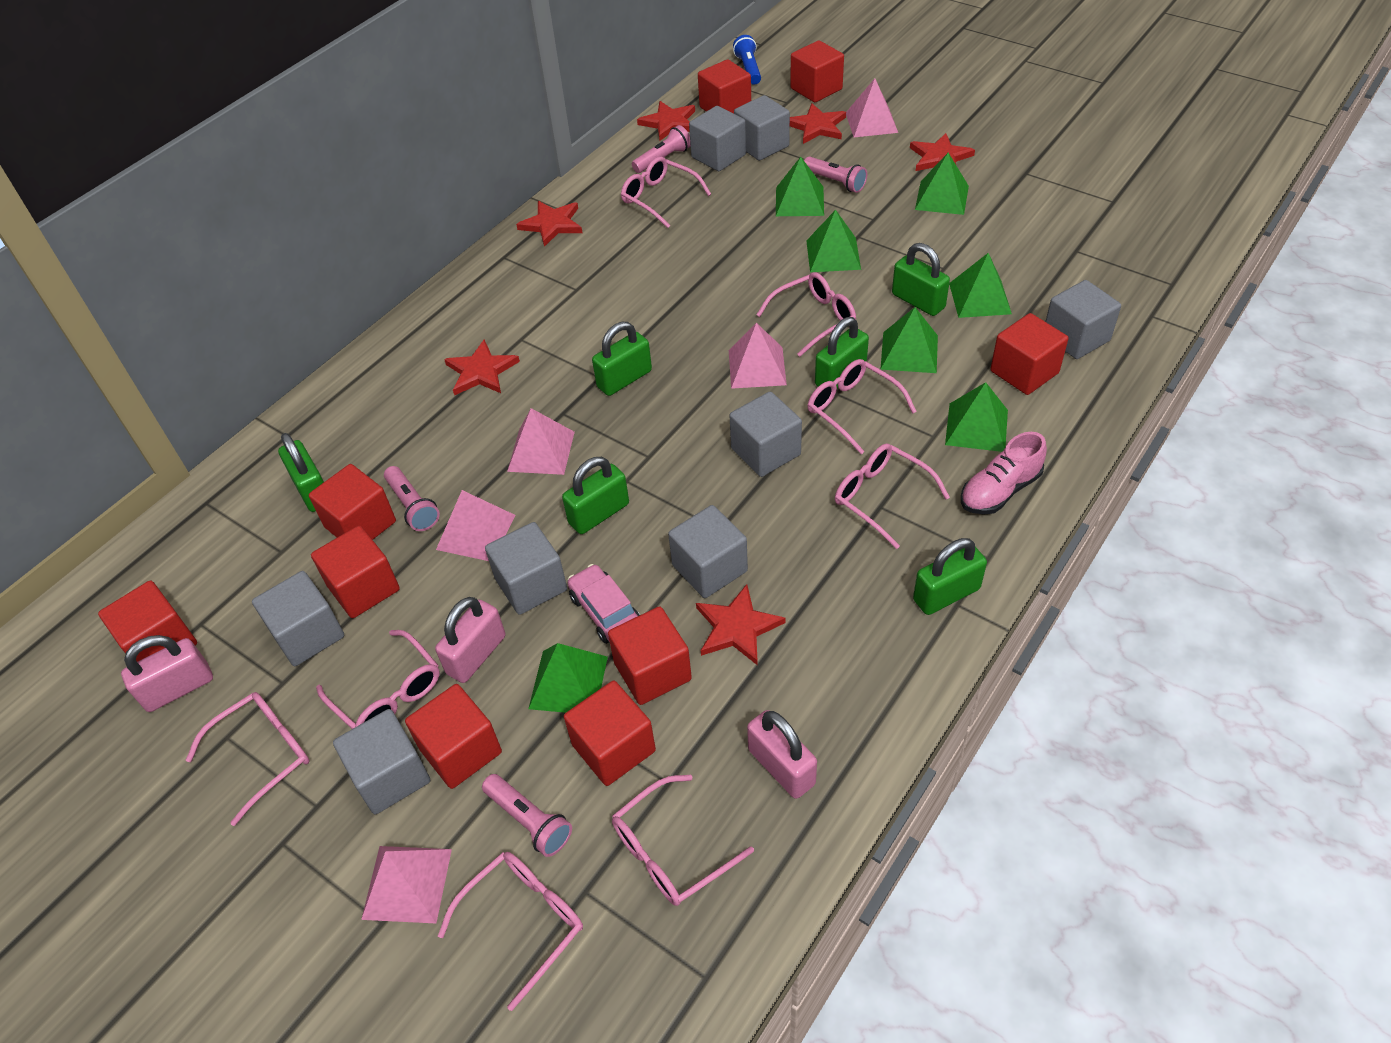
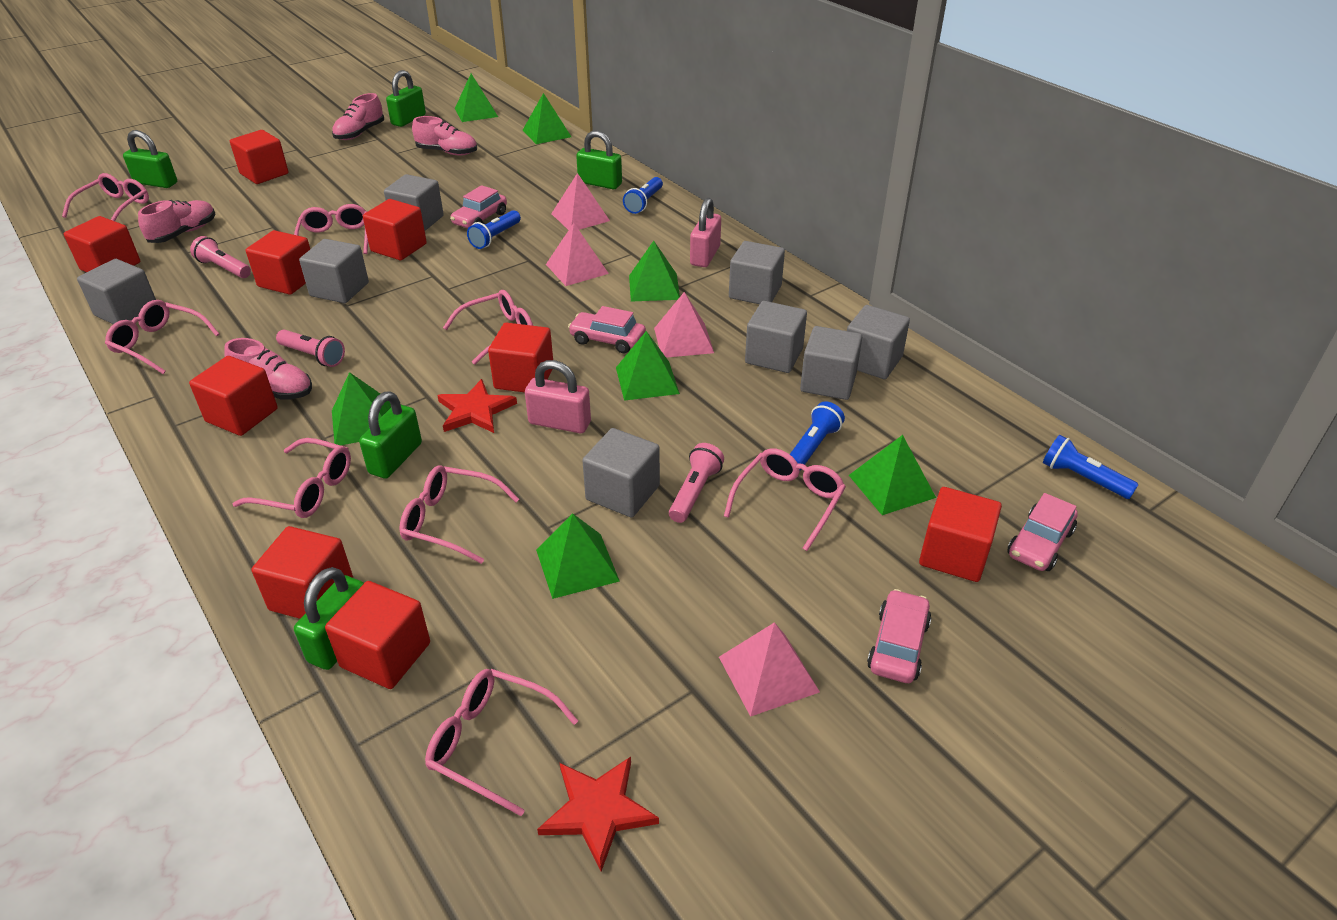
blue flashlight: [733,35,761,85] = 1 -> [467,210,521,249] [623,177,663,214] [790,401,845,471] [1043,435,1139,499] = 4
green padlock: [278,433,324,512] [562,457,629,534] [592,322,652,396] [815,317,869,389] [892,243,950,316] [913,538,987,615] = 6 -> [123,130,177,188] [294,567,364,670] [359,391,422,479] [386,70,426,127] [576,130,622,189] = 5
pink car: [568,564,640,644] = 1 -> [450,185,507,228] [568,306,646,353] [867,589,931,683] [1007,493,1078,571] = 4
pink flashlight: [384,466,440,531] [482,774,572,857] [632,125,691,173] [804,156,867,193] = 4 -> [190,236,251,278] [276,330,345,367] [669,443,724,523] = 3
pink padlock: [121,635,213,712] [435,597,505,683] [747,710,817,799] = 3 -> [525,360,591,433] [690,198,721,267] = 2
pink pyramid: [361,846,452,923] [436,490,515,561] [507,408,575,475] [729,323,787,389] [846,78,898,137] = 5 -> [546,223,609,286] [551,173,610,230] [654,292,714,358] [719,622,820,717] = 4
pink shoe: [961,432,1047,514] = 1 -> [138,200,215,243] [224,338,312,400] [332,93,384,140] [412,116,477,155] = 4
red star: [444,339,520,395] [516,201,582,247] [637,101,695,141] [696,584,786,665] [790,103,846,144] [910,133,975,171] = 6 -> [437,379,517,433] [537,757,659,871] = 2

